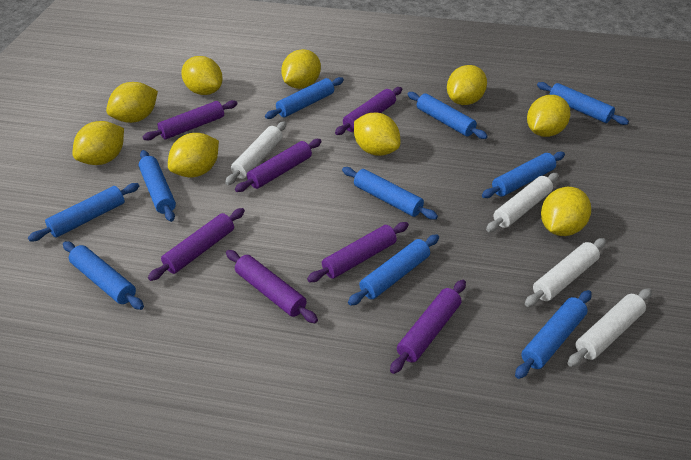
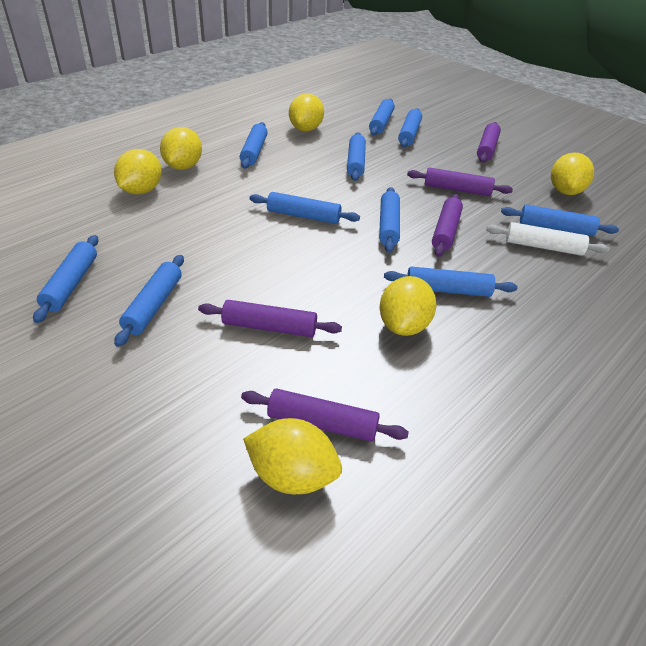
purple rolling pin: [143,100,237,140] [148,208,245,281] [226,250,318,323] [235,139,322,192] [307,222,409,282] [335,87,402,135] [390,280,466,374] = 7 -> [198,300,342,337] [241,388,409,442] [407,167,513,196] [432,194,463,257] [477,122,501,163] = 5
white rolling pin: [225,121,287,185] [486,173,559,232] [525,238,606,307] [568,288,652,367] = 4 -> [486,222,610,256] = 1
yellow lemon: [73,121,124,165] [106,82,158,123] [168,133,219,177] [181,56,223,95] [281,49,321,89] [354,113,400,156] [447,65,487,105] [527,95,570,137] [541,187,591,236] = 9 -> [114,149,162,194] [160,127,202,170] [243,418,342,494] [289,93,324,131] [380,276,436,336] [551,153,594,195] = 6

